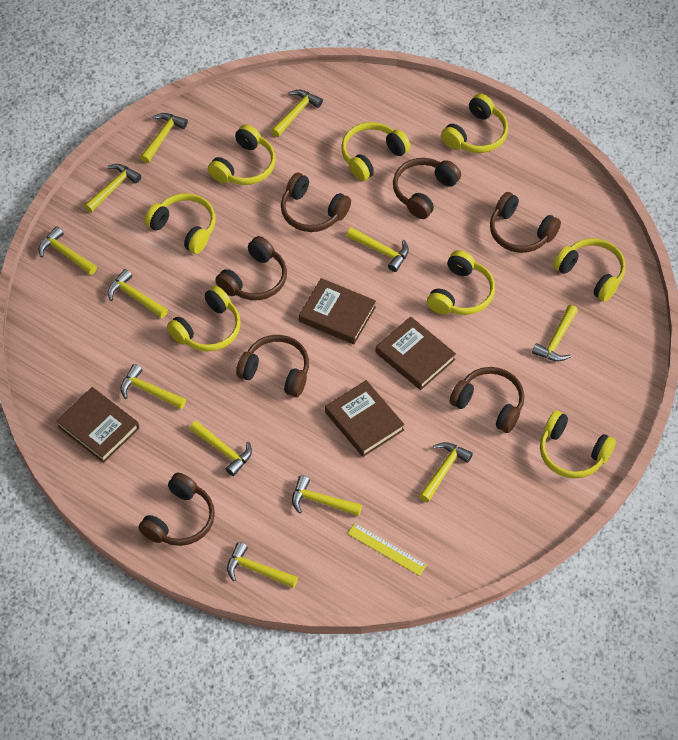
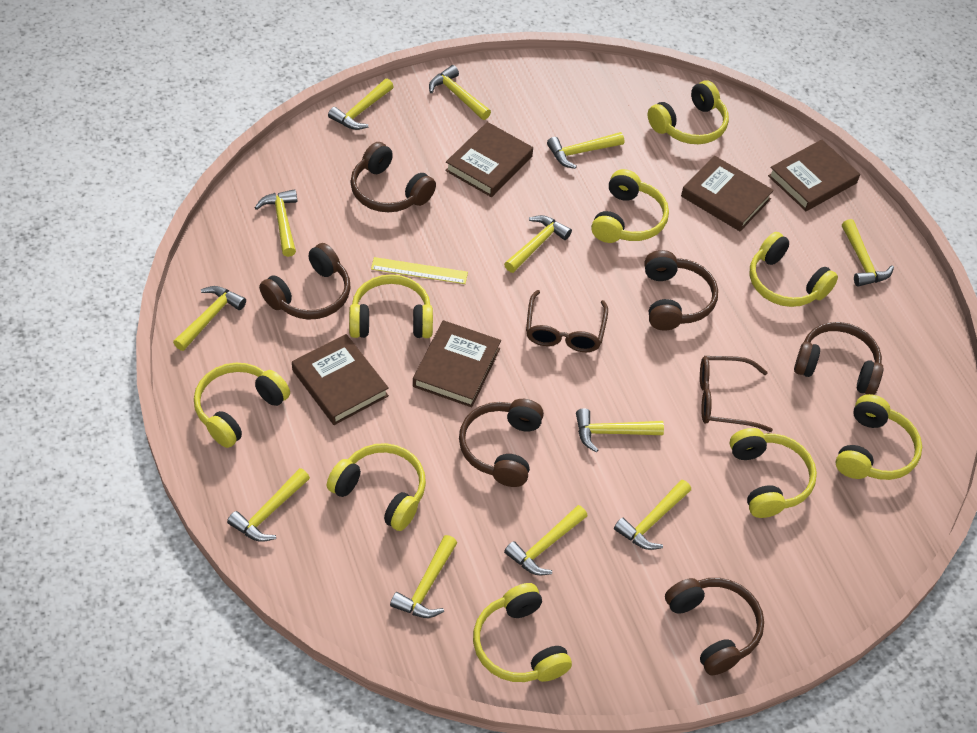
brown book: [56,387,139,463] [299,278,376,344] [325,380,405,457] [376,316,456,390] = 4 -> [292,334,389,425] [413,320,501,407] [445,122,533,197] [681,156,774,231] [768,139,860,211] = 5
brown glasses: none = 0 -> [526,290,608,352] [700,356,773,432] = 2
brown headphones: [138,473,215,546] [215,236,287,300] [236,335,309,397] [281,173,351,232] [393,158,461,219] [450,367,524,433] [490,192,561,253] = 7 -> [259,243,351,320] [350,142,436,212] [459,399,544,487] [644,250,718,331] [665,578,764,675] [794,322,884,395] = 6
yellow headphones: [144,193,216,254] [167,286,241,352] [208,124,276,185] [341,122,411,181] [427,250,495,315] [441,94,508,153] [540,411,616,478] [553,238,626,302] = 8 -> [194,363,290,448] [327,443,426,531] [349,274,433,338] [473,583,572,682] [591,169,669,243] [648,81,729,144] [729,428,817,518] [749,232,838,307] [836,394,922,480] = 9

